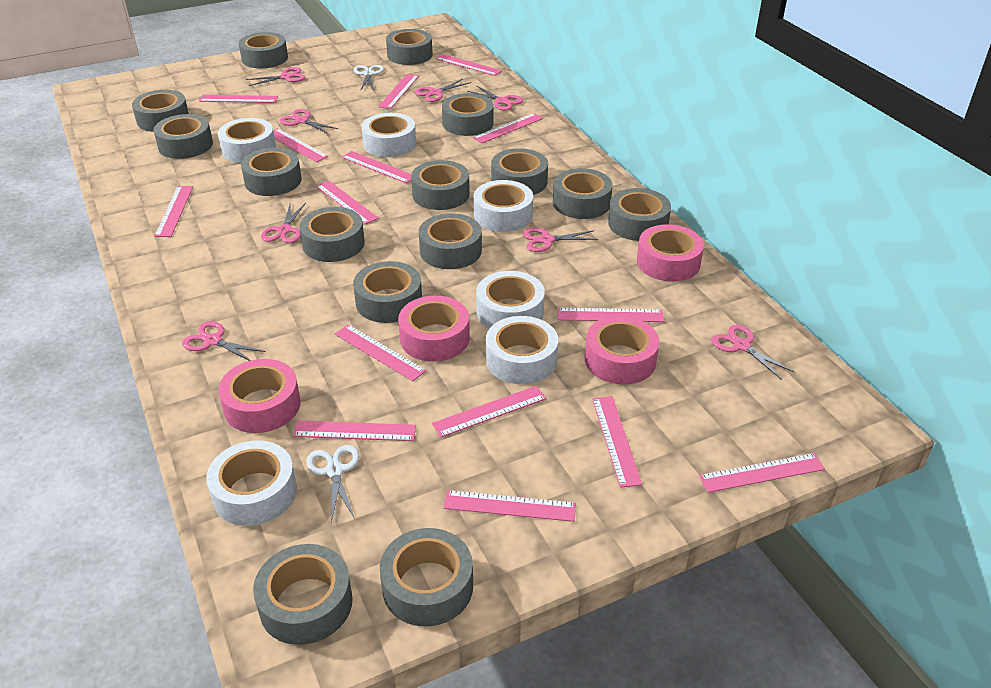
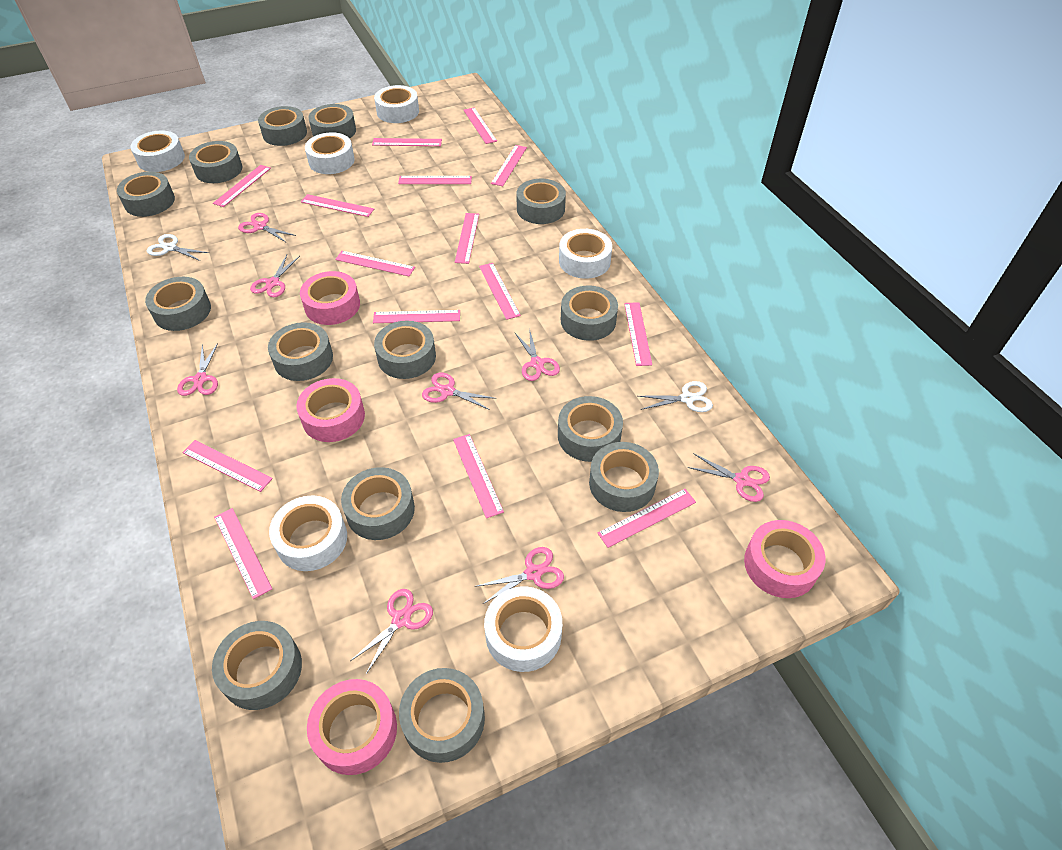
grey tape: [132,90,189,132] [153,114,213,159] [239,32,288,68] [241,148,302,196] [253,544,353,645] [299,207,365,262] [353,261,422,323] [380,528,473,627] [386,29,433,65] [411,160,470,210] [419,213,482,269] [442,93,494,136] [491,148,548,195] [553,168,613,219] [608,188,671,241] = 15 -> [117,172,175,217] [145,277,211,331] [189,141,243,183] [212,621,302,710] [258,106,307,146] [268,322,333,381] [308,104,356,139] [341,467,415,540] [374,321,436,379] [399,668,485,763] [516,179,566,224] [558,396,623,462] [561,285,618,341] [589,442,659,512] = 14

